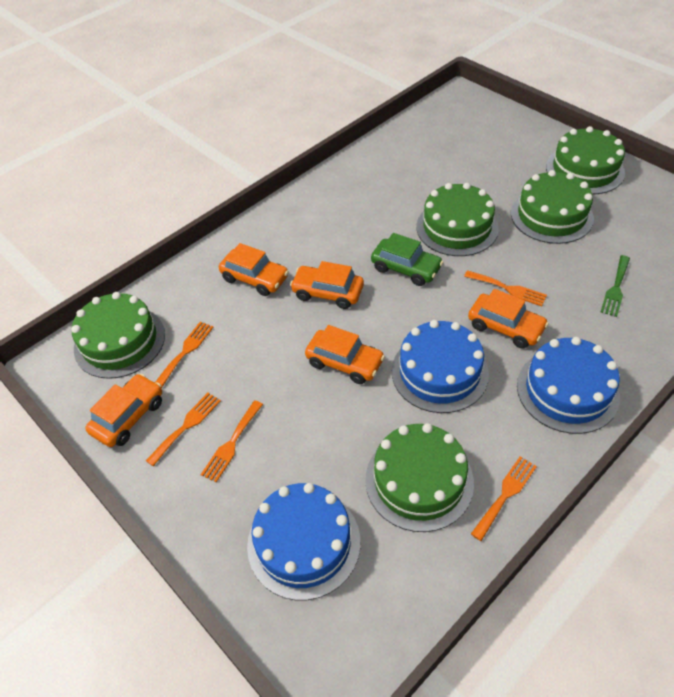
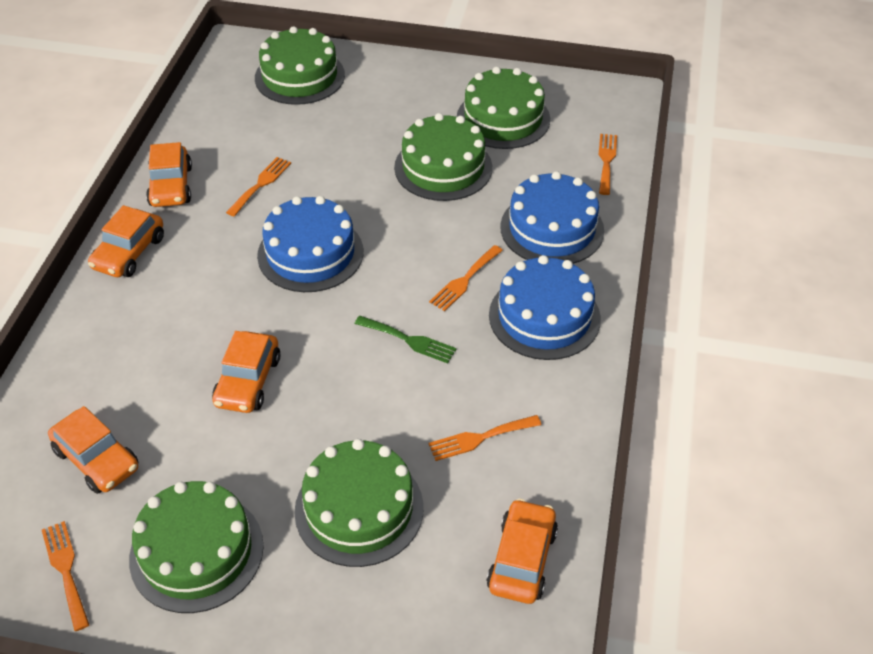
green car: [371,233,443,286] = 1 -> none = 0

